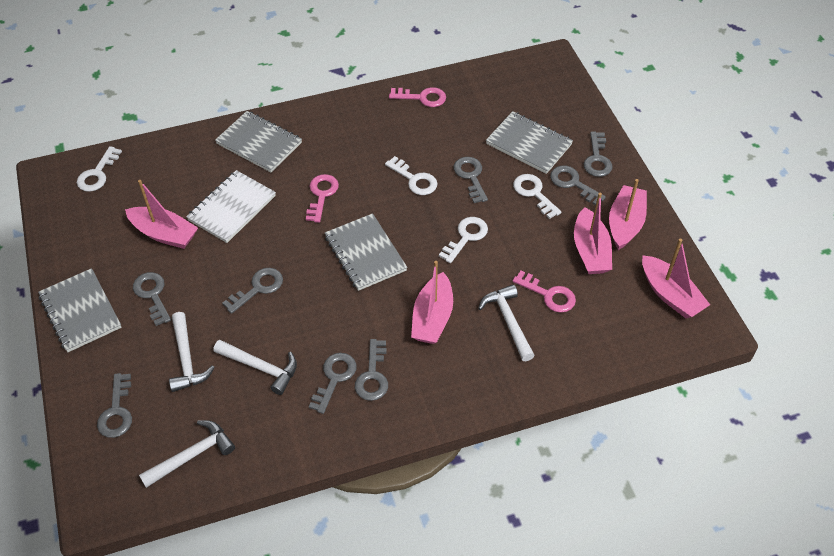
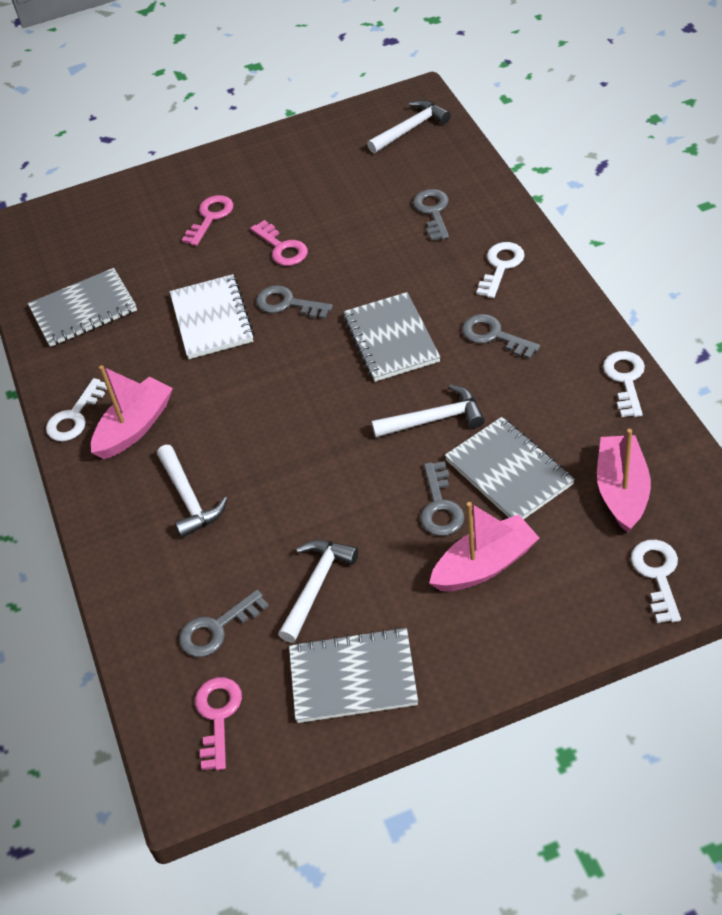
grey key: [97,373,132,438] [133,272,171,326] [222,268,283,314] [309,353,356,414] [355,339,388,401] [454,157,488,203] [550,166,606,205] [584,132,613,177] = 8 -> [179,590,269,657] [256,285,333,319] [413,189,449,241] [420,461,465,536] [462,314,540,359] = 5
pink boat: [125,180,198,249] [411,261,453,344] [574,193,612,274] [609,179,647,250] [642,239,710,318] = 5 -> [91,365,173,459] [429,502,539,591] [597,429,651,533] = 3

